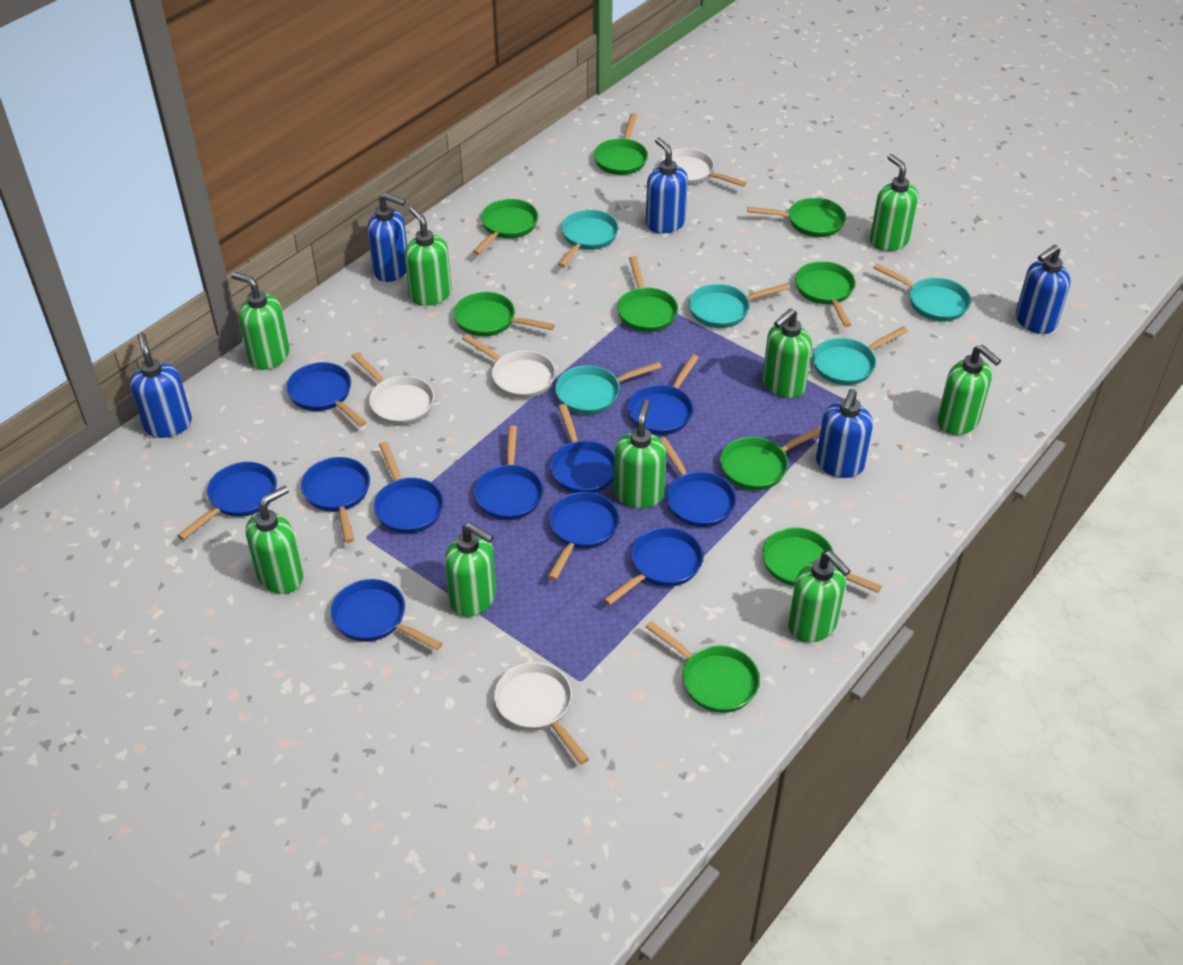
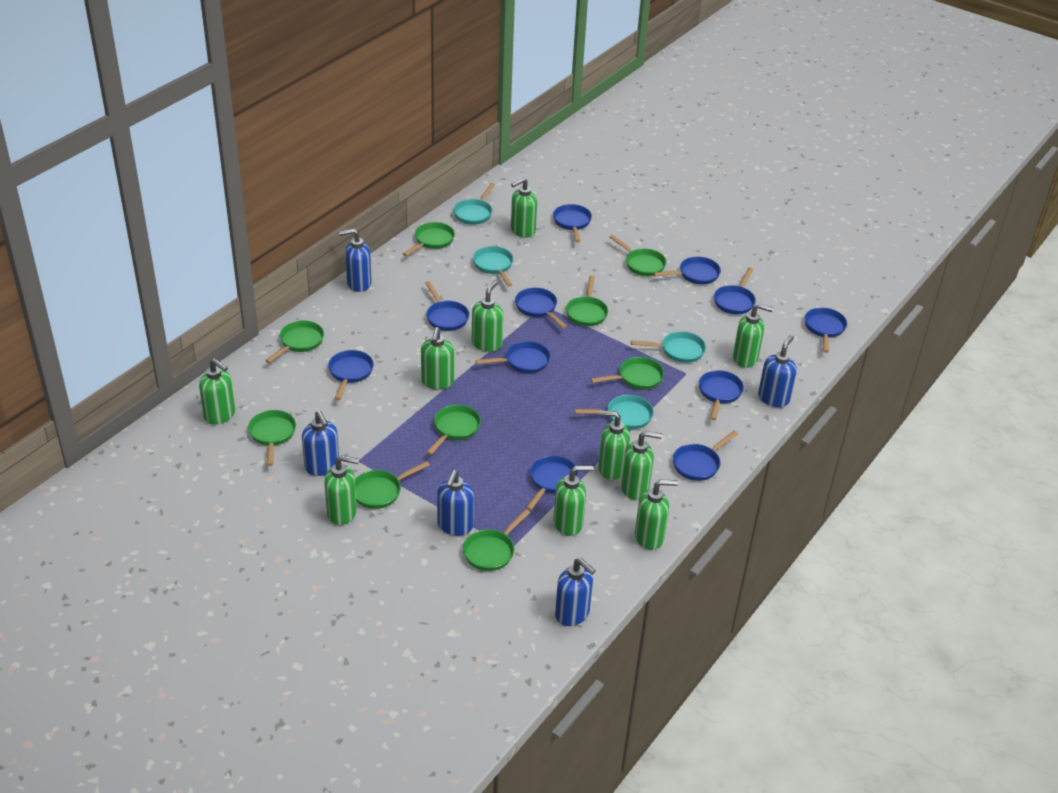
green soap dispenser: [231,272,290,370] [246,486,303,594] [404,207,452,306] [445,522,496,617] [614,400,666,508] [763,308,812,398] [788,551,851,642] [870,154,918,251] [937,345,1001,435] = 9 -> [199,358,235,424] [324,455,359,525] [421,327,454,390] [472,281,503,352] [511,178,537,238] [554,465,593,536] [598,411,630,480] [621,431,662,500] [635,479,678,550] [733,303,774,368] = 10
turquoise pan: [555,362,662,415] [558,209,619,267] [689,283,790,328] [813,326,908,385] [873,263,971,321] = 5 -> [453,183,495,225] [473,246,513,287] [574,395,654,429] [631,331,706,363] = 4
white pan: [351,352,434,425] [462,334,556,399] [494,662,589,764] [660,148,747,187] = 4 -> none = 0

